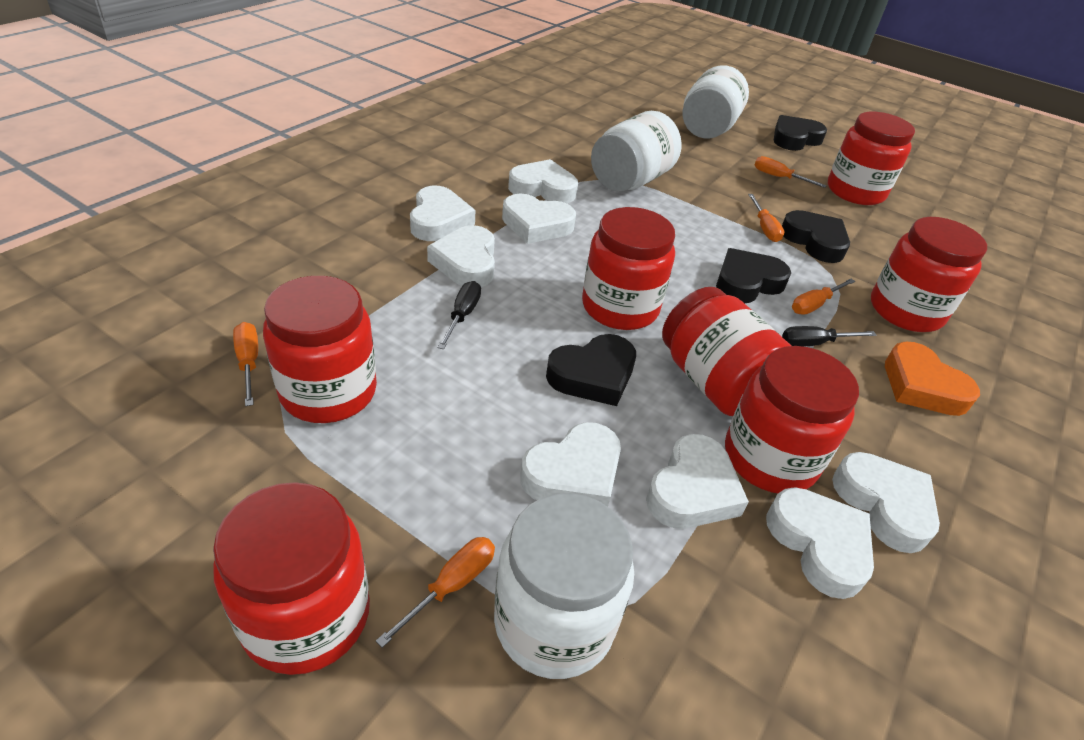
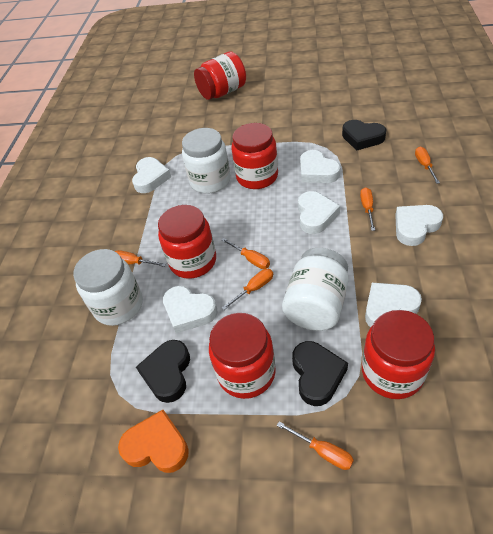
black heart: [546,334,636,406] [716,248,791,303] [774,115,827,151] [782,210,850,263] = 4 -> [136,340,190,403] [292,341,348,406] [342,120,386,151] = 3
black screwdriver: [437,281,481,349] [782,326,876,347] = 2 -> none = 0
orange screwdriver: [233,322,258,406] [376,537,495,648] [748,194,785,242] [755,156,827,188] [792,278,855,315] = 5 -> [115,250,166,267] [221,238,270,269] [222,269,273,310] [277,421,354,470] [360,187,375,231] [415,147,440,184] = 6
red jar: [213,482,370,675] [263,276,377,423] [582,207,675,330] [662,287,792,416] [725,346,859,493] [828,112,915,205] [871,217,987,332] = 7 -> [158,205,216,279] [194,51,246,100] [209,313,276,399] [231,123,278,189] [362,310,435,399] = 5
white heart: [410,186,475,241] [427,225,495,287] [502,194,576,244] [508,159,578,203] [520,422,621,507] [646,434,749,529] [766,487,874,599] [832,452,940,553] = 8 -> [132,157,171,193] [163,286,218,333] [298,191,340,234] [300,150,340,183] [365,283,422,327] [395,205,443,246] = 6

